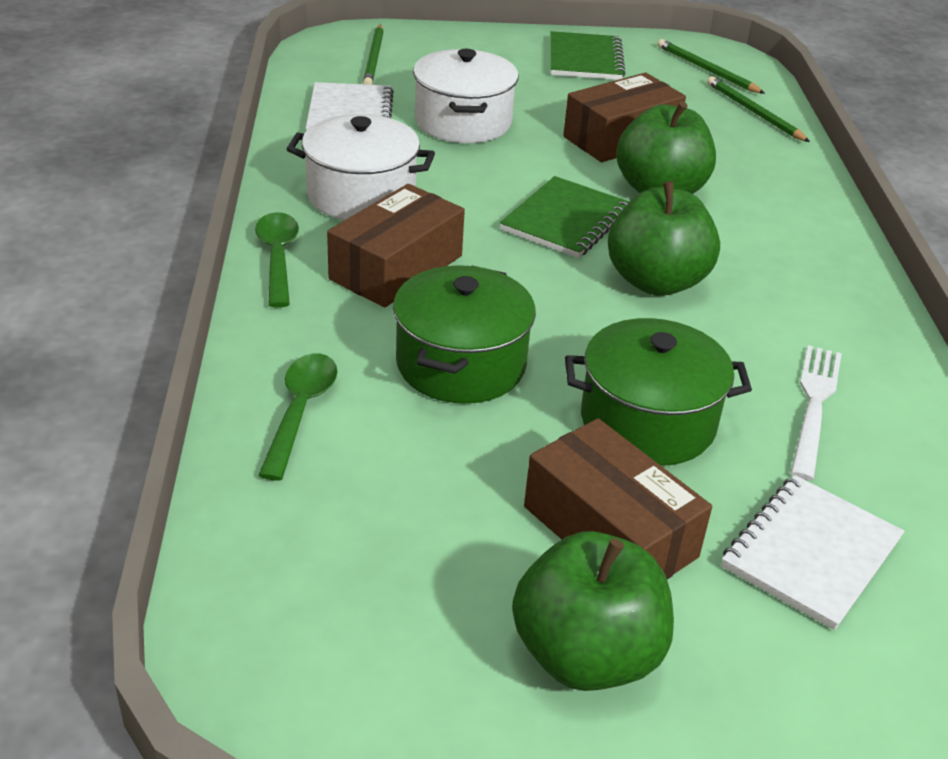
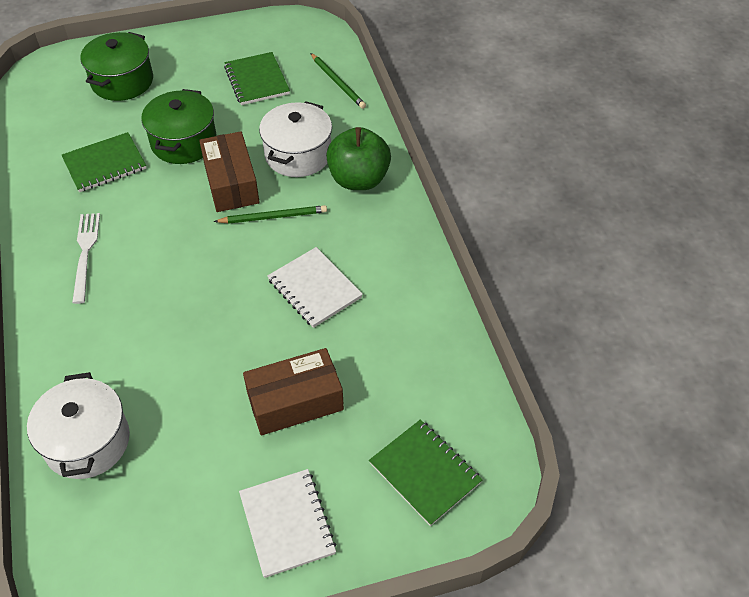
brown box: [327,184,465,307] [524,418,712,579] [563,73,686,162] = 3 -> [199,131,259,212] [243,348,344,435] = 2
green apple: [512,531,674,691] [608,181,720,296] [616,101,716,194] = 3 -> [326,127,391,190] = 1
green notebook: [500,176,629,258] [550,31,625,80] = 2 -> [62,132,146,192] [224,52,290,105] [369,419,482,526] = 3
green pencil: [363,24,384,85] [657,39,765,94] [707,76,810,142] = 3 -> [214,205,327,224] [310,53,366,109] = 2
green spoon: [255,212,299,308] [258,353,338,481] = 2 -> none = 0

